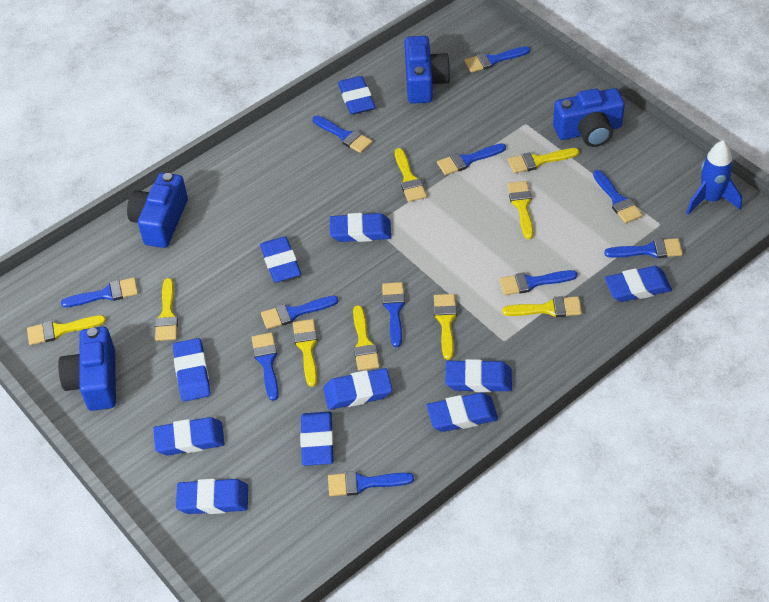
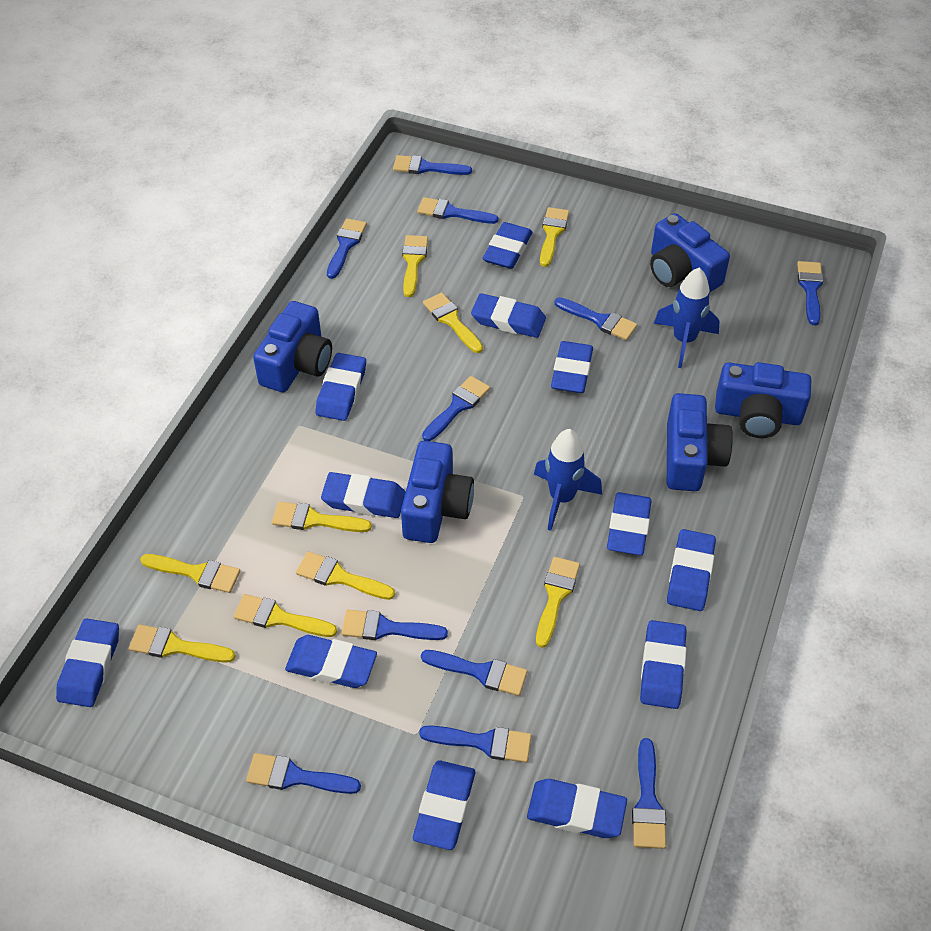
blue camera: [58,327,116,411] [127,173,188,248] [404,36,451,104] [553,88,625,147] = 4 -> [253,301,332,392] [401,441,474,543] [650,213,730,293] [667,393,733,491] [715,362,811,438] = 5
blue eraser: [153,417,225,455] [173,338,210,402] [176,479,248,514] [260,236,301,282] [300,412,334,466] [323,368,392,410] [330,213,391,242] [338,76,375,115] [427,393,498,432] [445,359,512,392] [605,266,672,302] = 11 -> [56,618,119,707] [285,635,377,688] [315,353,366,421] [321,472,406,518] [413,760,475,850] [471,293,546,338] [483,222,533,269] [527,779,627,838] [551,341,593,393] [607,492,652,555] [640,620,686,709] [667,529,716,611] = 12
blue rocket: [686,140,742,215] = 1 -> [534,429,602,531] [654,268,720,368] = 2

